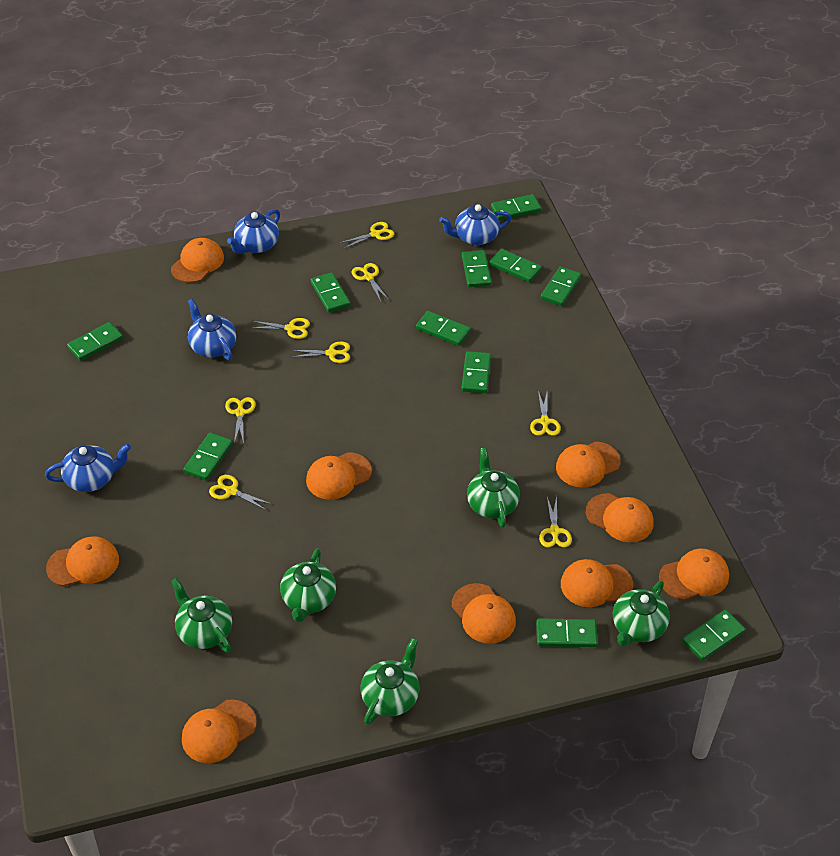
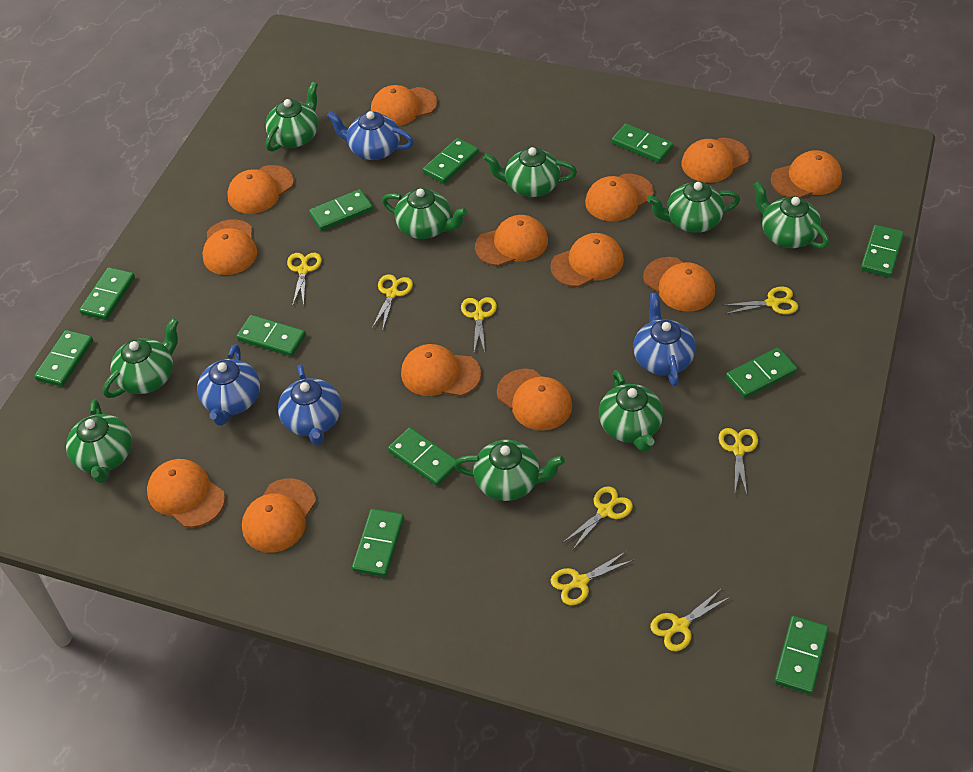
green teapot: [171,578,232,653] [280,548,336,623] [361,638,419,725] [467,448,520,527] [613,581,670,647] = 5 -> [66,400,132,483] [103,318,179,398] [265,82,319,152] [382,188,468,239] [454,440,565,501] [483,147,577,197] [599,370,663,452] [647,181,740,233] [754,181,829,249] = 9
orange cap: [46,536,119,586] [171,238,224,283] [182,700,257,763] [306,452,372,500] [452,583,516,644] [556,442,621,488] [561,559,633,607] [586,493,654,542] [659,549,729,600] = 9 -> [147,459,225,528] [202,219,257,275] [227,165,294,214] [242,478,316,553] [371,85,437,126] [401,344,481,396] [475,215,548,266] [497,369,572,431] [550,233,624,287] [585,174,654,221] [643,257,715,312] [682,138,749,183] [771,150,842,198] = 13

